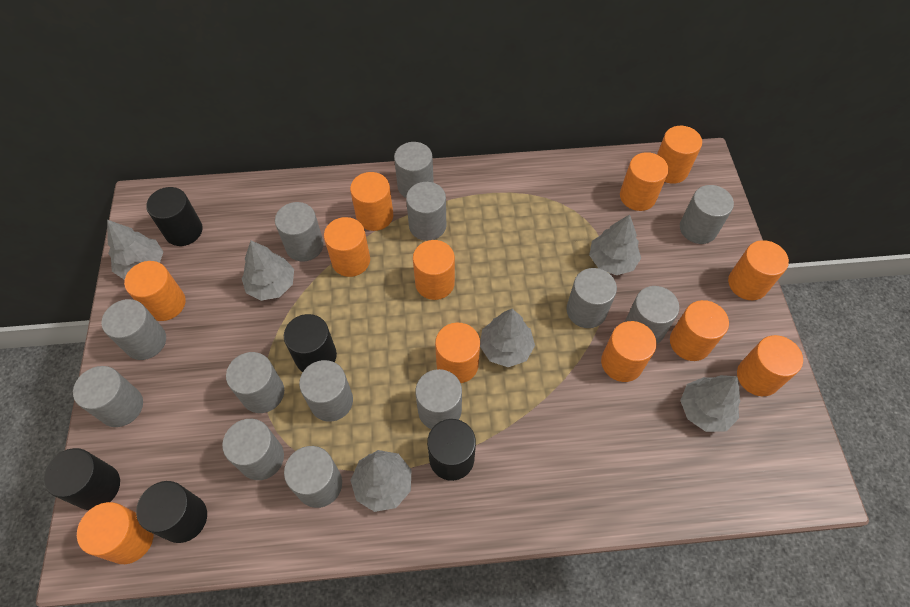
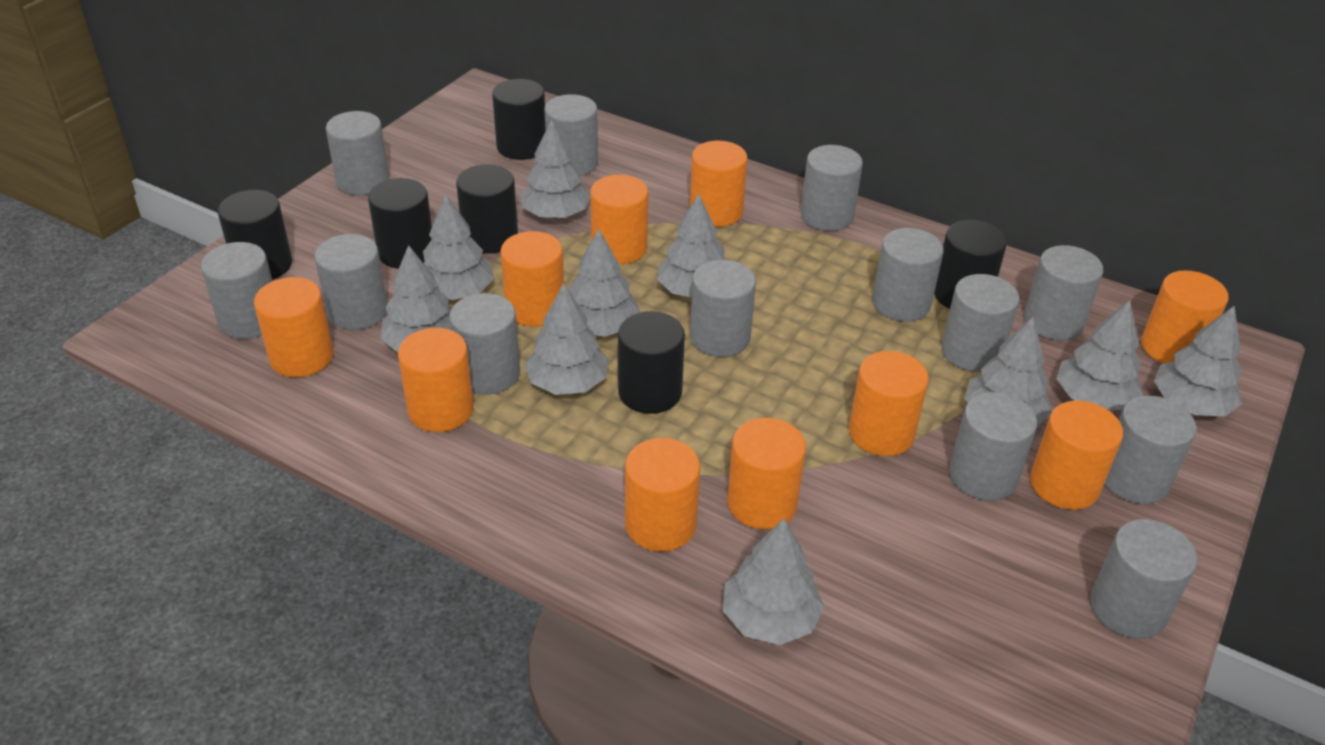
black cylinder: [43,448,120,510] [136,481,207,543] [146,187,203,246] [284,314,337,372] [427,419,476,481] = 5 -> [218,190,292,280] [368,178,432,269] [456,164,518,254] [492,79,546,160] [618,311,685,414] [934,220,1007,309] = 6
grey tree: [107,220,163,280] [241,241,294,301] [350,450,411,512] [480,309,535,367] [589,214,641,275] [680,375,740,432] = 6 -> [380,245,452,352] [423,194,494,300] [520,119,590,218] [525,283,608,395] [568,229,641,337] [657,194,725,297] [723,518,824,645] [965,317,1052,427] [1056,300,1143,410] [1153,306,1242,416] = 10
orange cylinder: [77,502,154,564] [124,261,186,321] [324,217,370,277] [350,172,393,231] [413,240,455,300] [435,323,480,383] [601,321,657,382] [620,152,669,211] [657,126,702,184] [670,300,729,361] [728,240,789,300] [737,335,803,396] = 12 -> [254,277,334,377] [398,328,474,432] [500,231,564,327] [590,175,648,264] [625,438,700,552] [690,141,748,227] [727,418,806,529] [849,351,929,456] [1030,401,1123,510] [1141,270,1229,364] = 10

